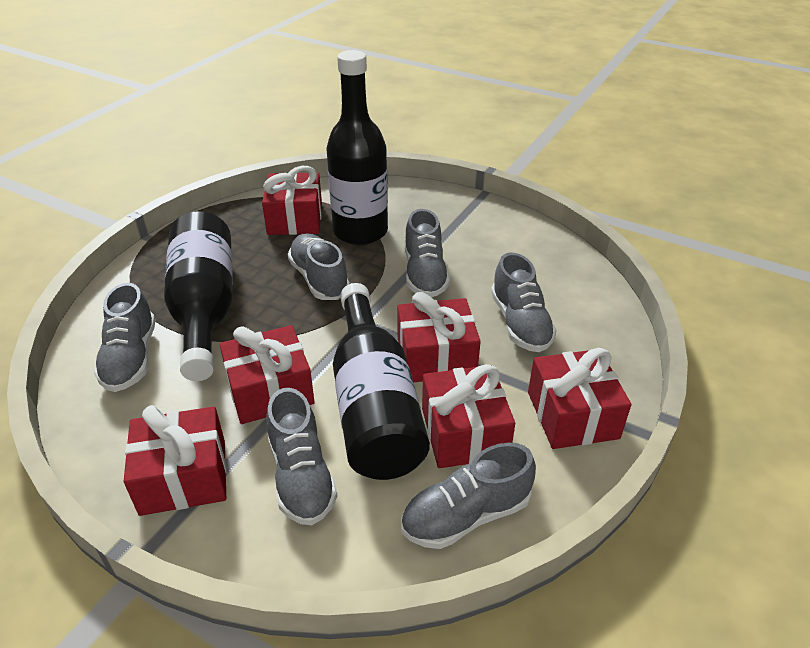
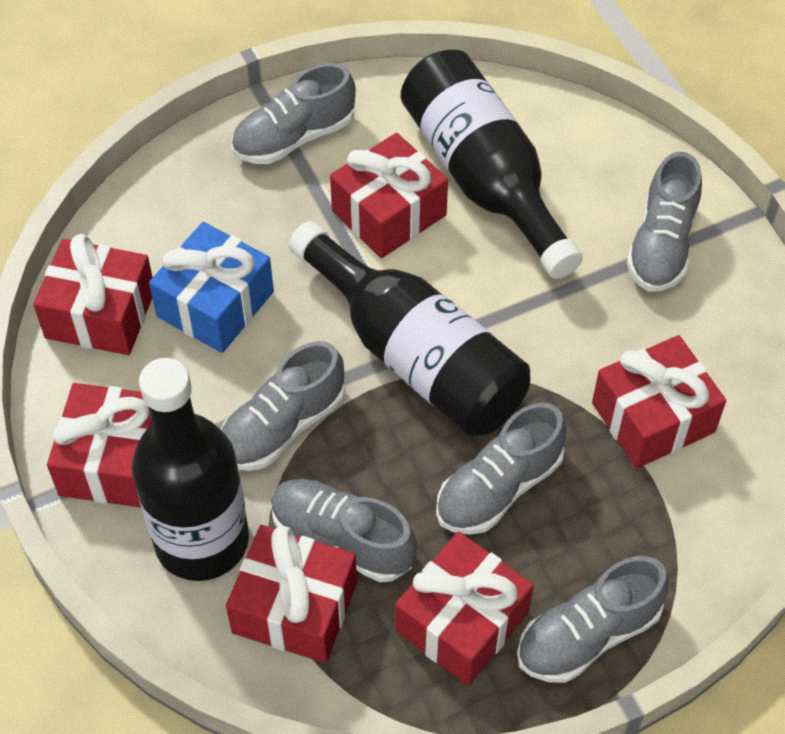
blue gift: none = 0 -> [149,222,274,353] = 1

